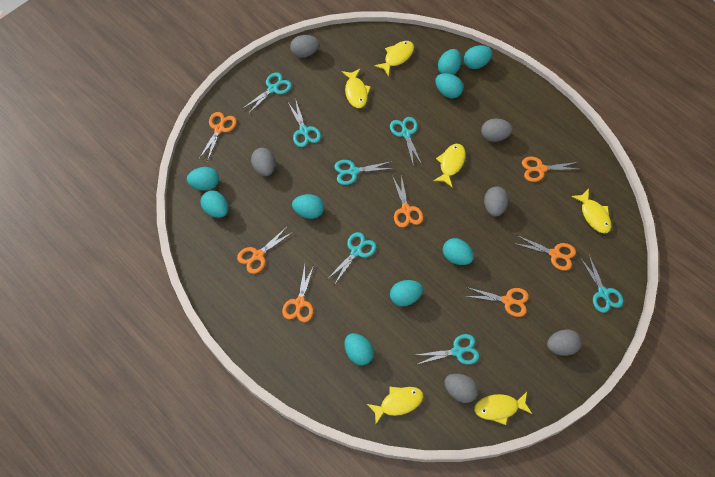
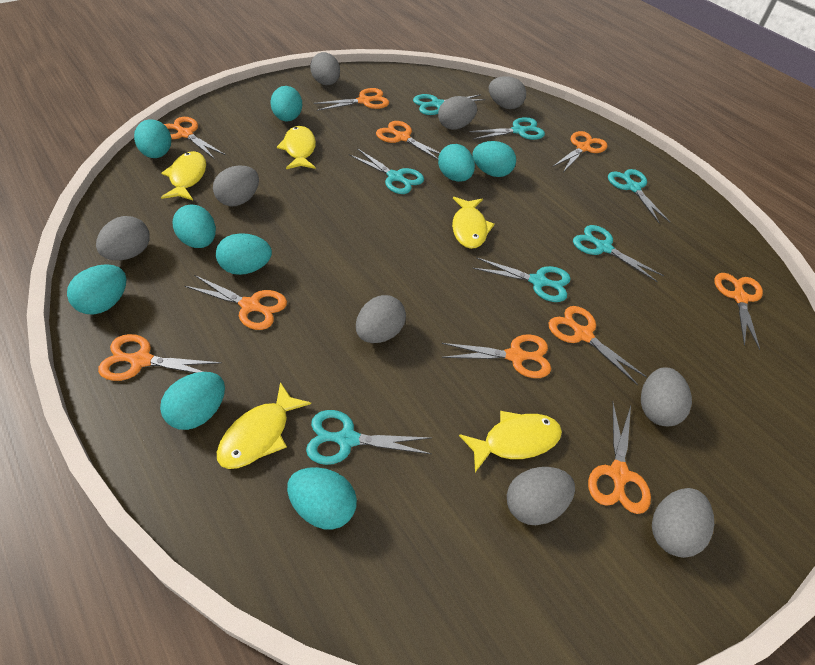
grey egg: [251,148,275,176] [290,35,319,58] [444,374,478,403] [481,118,513,142] [484,187,509,217] [547,329,582,356] = 6 -> [96,216,150,260] [213,165,259,206] [310,52,340,85] [356,295,406,343] [438,96,477,130] [489,76,526,109] [507,467,575,525] [641,367,692,426] [652,488,714,558] = 9
orange scissors: [199,112,237,162] [237,227,293,274] [282,265,314,322] [393,175,423,228] [465,287,529,317] [513,235,576,271] [522,157,579,182] = 7 -> [98,334,222,381] [164,117,226,159] [185,275,287,330] [314,88,389,111] [376,121,440,160] [442,334,551,378] [548,306,647,385] [552,131,607,172] [588,403,651,514] [714,273,763,350] = 10
yellow fish: [342,69,371,108] [367,387,424,424] [374,41,414,76] [433,144,466,187] [474,392,532,425] [571,189,611,233] = 6 -> [161,151,206,200] [217,382,311,469] [277,126,316,169] [452,197,495,249] [459,411,562,472] = 5

